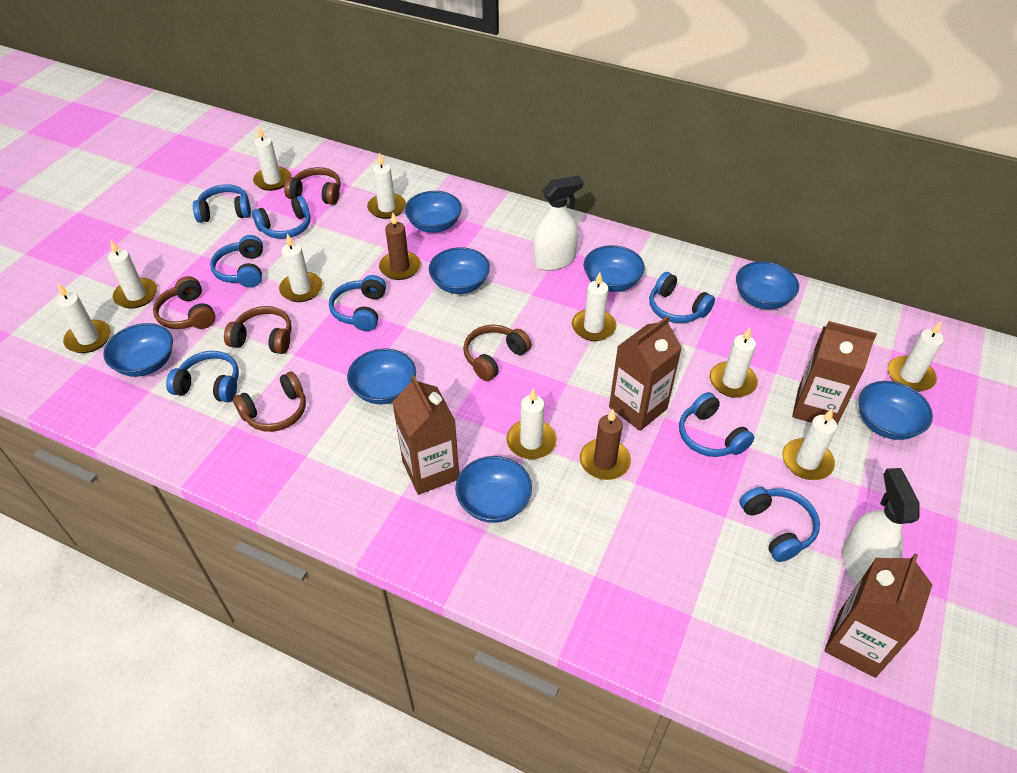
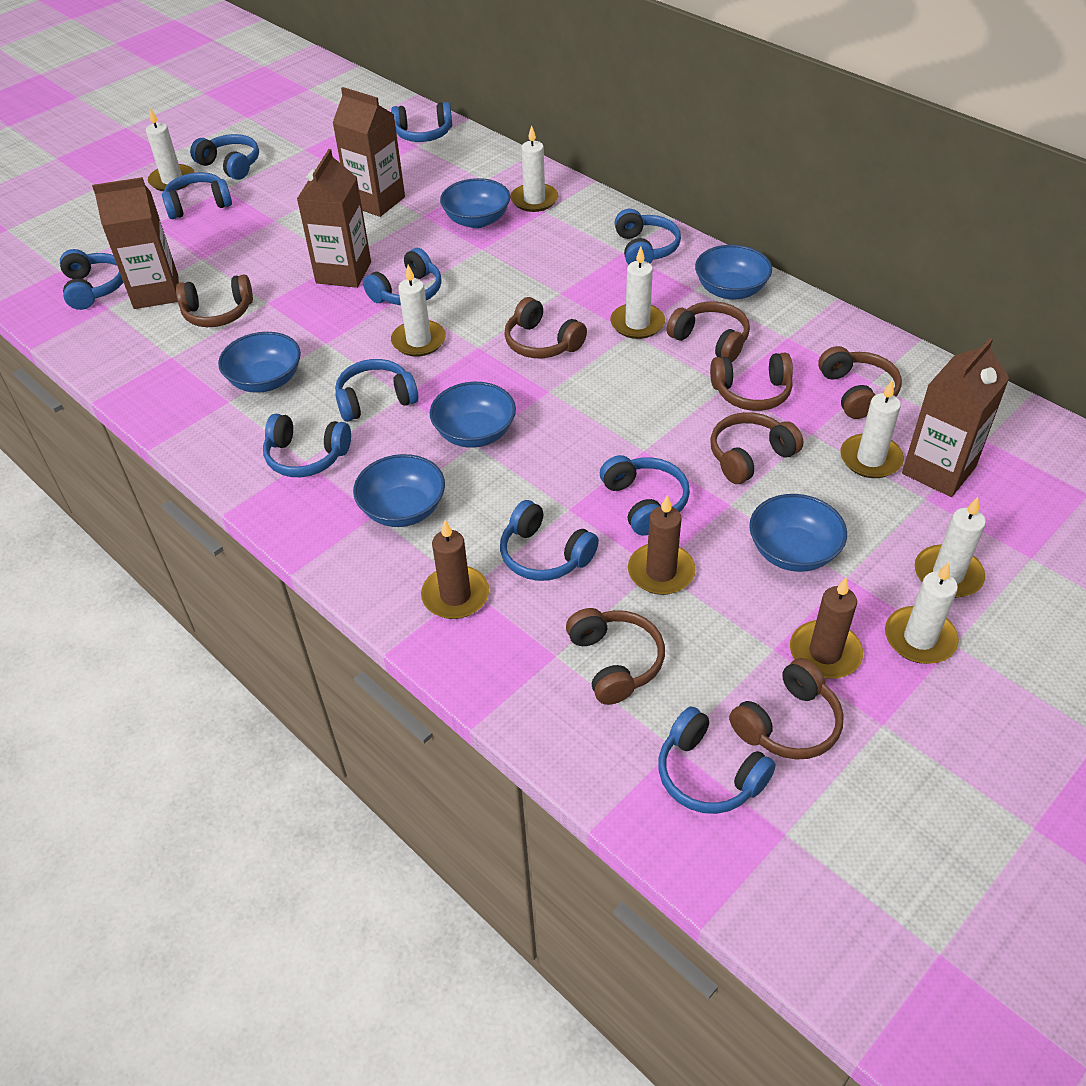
blue bowl: [103,323,173,377] [347,349,416,404] [405,191,462,233] [429,247,490,294] [455,456,532,523] [584,245,645,292] [736,261,799,309] [859,381,933,440] = 8 -> [218,332,301,393] [353,454,445,527] [430,382,516,448] [440,178,510,228] [695,245,772,300] [749,494,847,572] = 6
blue headphones: [166,351,239,402] [193,184,251,223] [210,235,263,287] [252,196,311,239] [329,275,386,331] [649,272,715,323] [679,392,754,457] [739,487,820,562] = 8 -> [60,249,123,310] [162,172,232,219] [190,134,259,180] [263,414,351,477] [335,359,418,422] [363,248,442,305] [391,102,452,142] [500,500,599,581] [600,455,690,536] [614,209,681,265] [658,706,776,814] = 11
brown candle: [379,213,421,280] [580,409,631,480] = 2 -> [421,520,489,619] [628,495,696,595] [790,578,863,679] = 3
brown headphones: [153,276,216,329] [224,306,292,354] [233,371,306,432] [284,167,341,205] [463,325,532,381] = 5 -> [176,274,253,327] [504,297,587,358] [566,608,665,705] [667,301,750,362] [710,353,793,411] [710,412,803,484] [729,658,844,760] [818,346,902,419] = 8
white candle: [56,284,111,353] [108,240,157,309] [253,127,291,191] [279,234,322,302] [367,153,406,219] [506,388,557,460] [572,272,616,341] [710,327,758,398] [783,409,837,480] [888,322,944,392] = 10 -> [146,108,195,191] [391,265,446,357] [510,125,559,212] [610,247,665,339] [840,381,904,478] [885,562,959,664] [915,497,986,598] = 7
white spray bottle: [534,175,584,271] [842,468,920,584] = 2 -> none = 0

